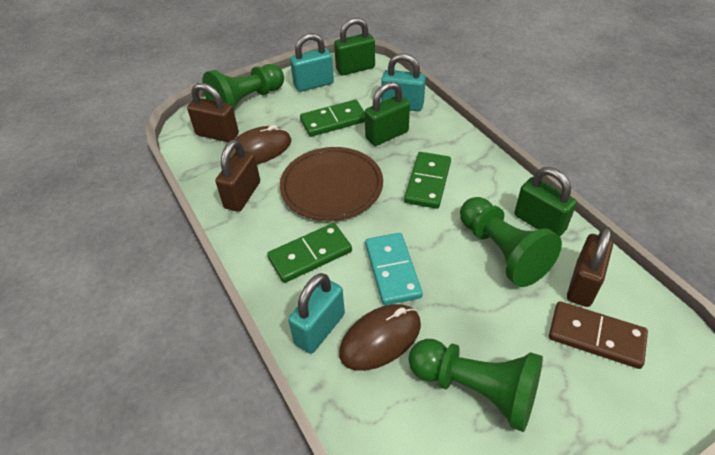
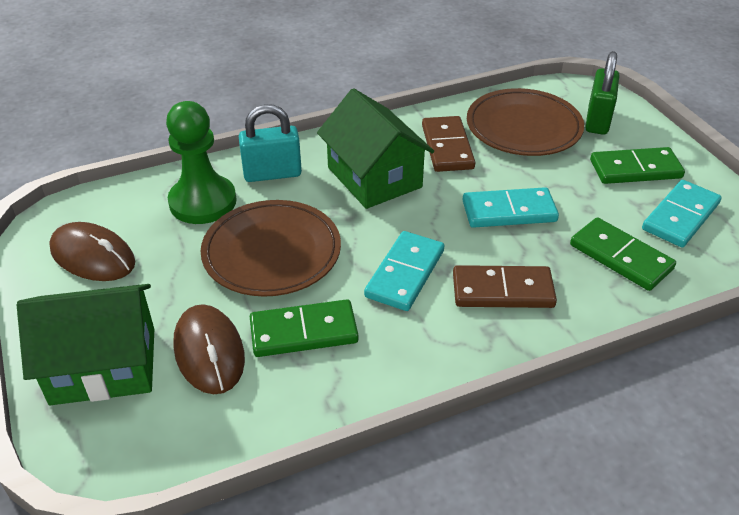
brown domino: [549,301,648,369] = 1 -> [422,116,475,172] [453,265,557,308] = 2
brown padlock: [187,83,239,142] [215,139,260,212] [567,226,613,307] = 3 -> none = 0
brown plate: [280,147,383,221] = 1 -> [201,200,341,297] [467,88,584,156] = 2
green house: none = 0 -> [17,284,154,405] [317,88,434,209] = 2
green padlock: [334,18,375,75] [365,82,410,146] [514,167,577,237] = 3 -> [585,51,619,135] = 1
green pawn: [202,64,284,110] [409,339,543,432] [460,197,562,287] = 3 -> [166,101,236,224] = 1
turquoise domino: [365,233,423,305] = 1 -> [364,231,444,311] [462,187,559,228] [642,180,722,247] = 3
turquoise padlock: [288,273,345,354] [290,33,334,92] [381,53,426,111] = 3 -> [239,104,302,182] = 1

